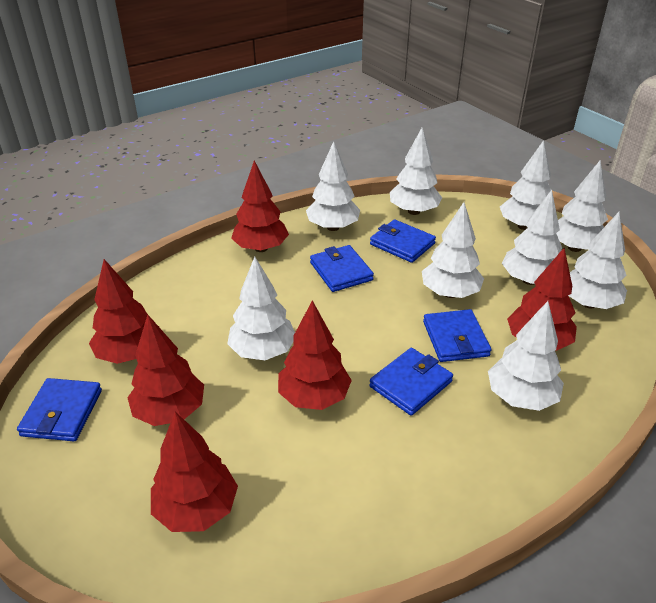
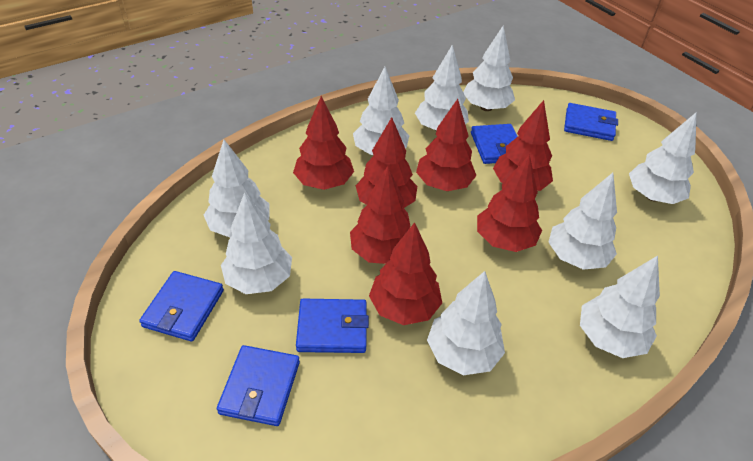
red tree: [89,259,147,364] [127,314,204,426] [151,412,238,532] [231,161,289,252] [278,300,352,410] [507,248,577,350] = 6 -> [293,96,354,190] [350,166,410,264] [356,117,417,208] [369,222,442,325] [416,99,476,191] [477,155,542,252] [493,100,553,191] = 7

